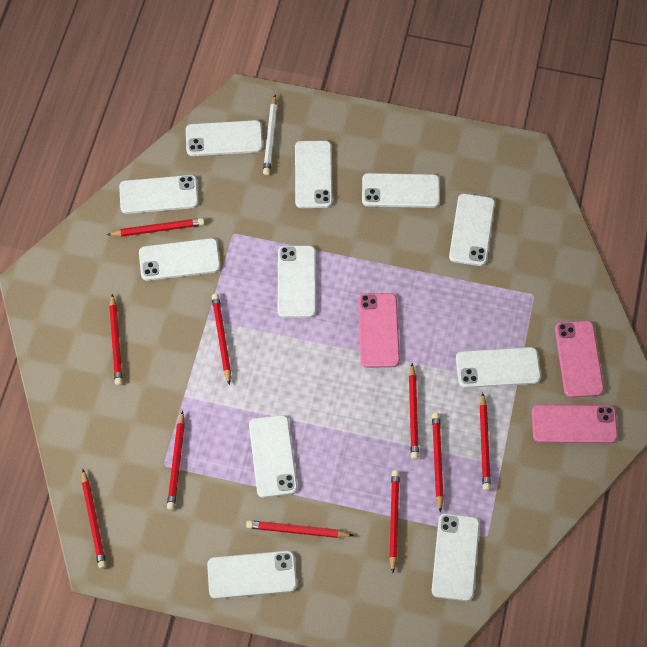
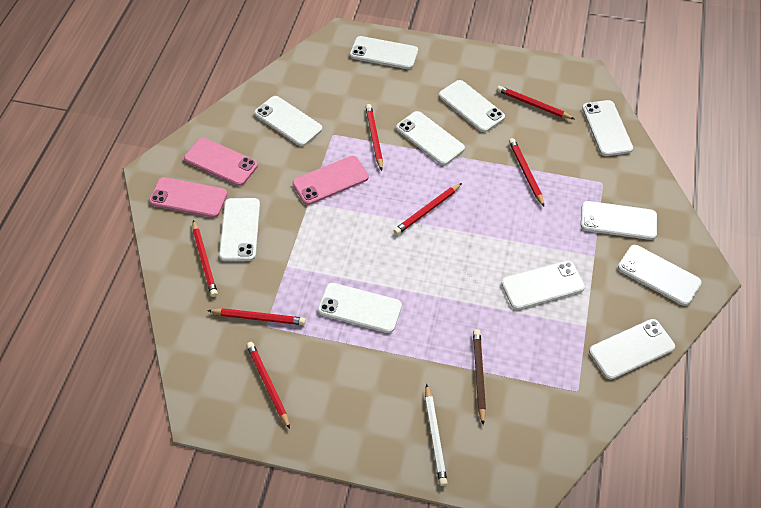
brown pencil: none = 0 -> [473,329,486,425] = 1
red pencil: [82,470,107,569] [107,218,205,236] [109,294,123,385] [167,410,185,510] [212,294,231,385] [246,520,354,538] [389,470,400,573] [409,363,419,459] [432,413,444,513] [480,393,491,491] = 10 -> [193,220,218,297] [207,308,306,325] [246,342,290,429] [366,104,383,171] [393,183,462,235] [497,86,574,119] [509,138,544,207] = 7

